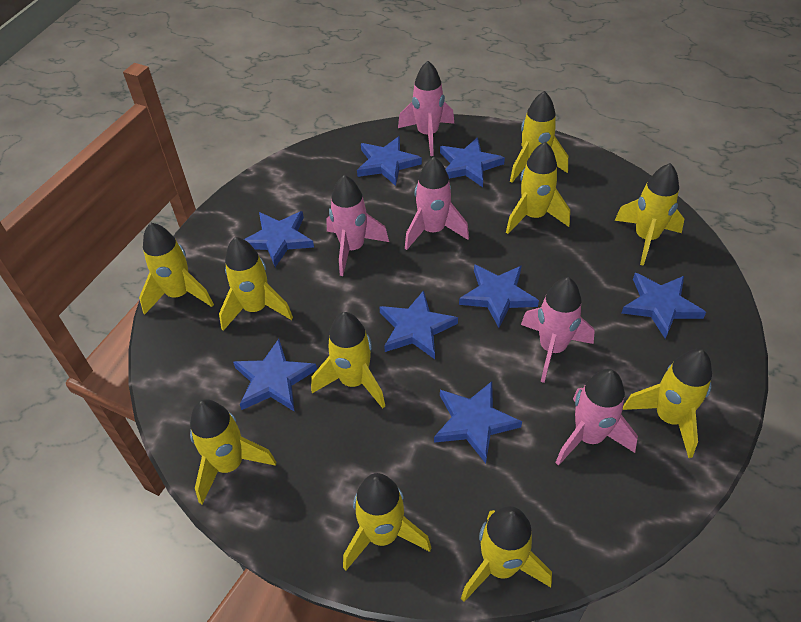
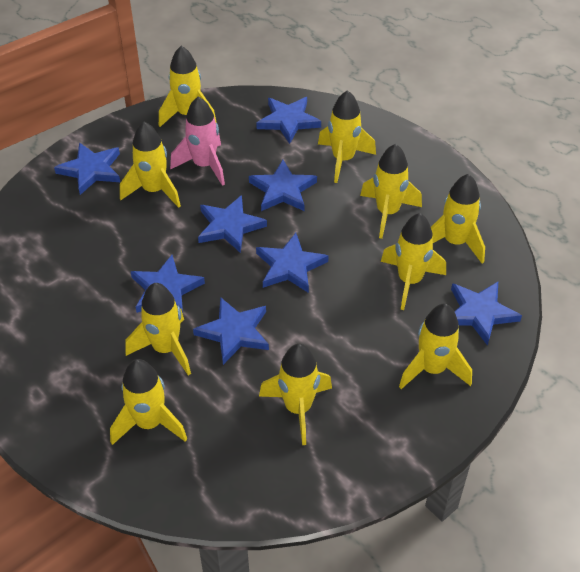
pink rocket: [326,175,389,276] [398,61,454,156] [405,157,469,250] [521,277,595,383] [555,369,638,466] = 5 -> [170,96,225,186] = 1

